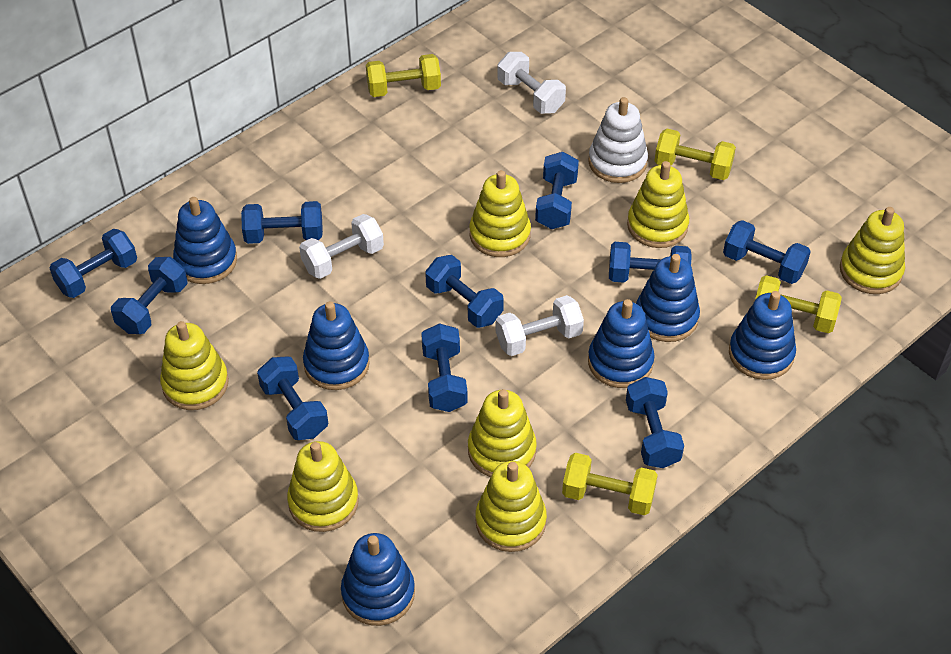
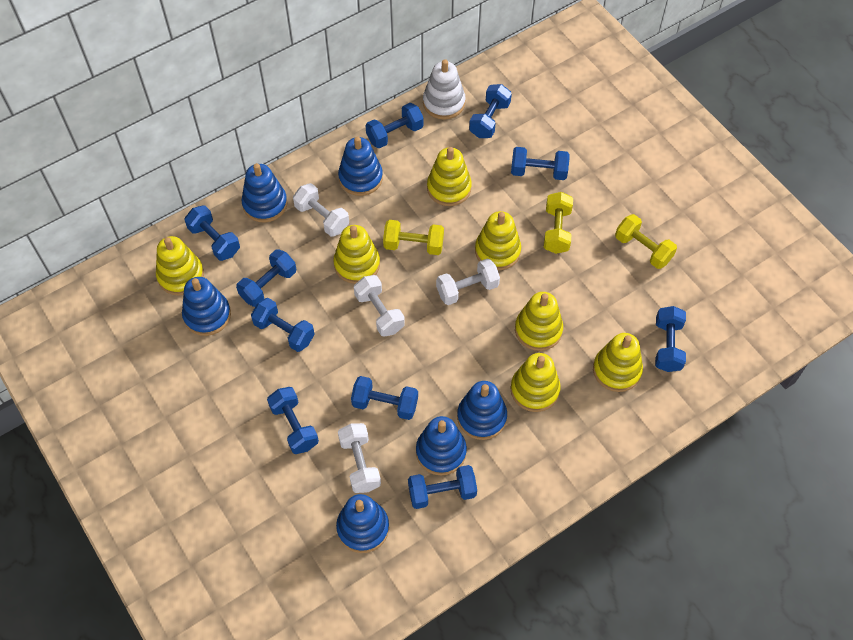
white dumbbell: [299,214,384,279] [495,295,584,356] [497,52,566,114] = 3 -> [293,183,349,237] [338,423,381,493] [354,275,405,337] [436,258,500,305] = 4
yellow dumbbell: [366,54,441,97] [562,453,658,516] [654,129,736,180] [755,275,842,333] = 4 -> [383,220,444,255] [544,192,573,254] [615,214,677,269] = 3

